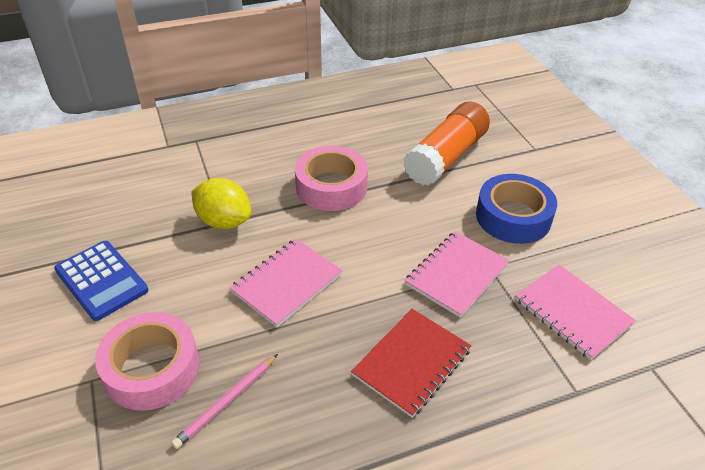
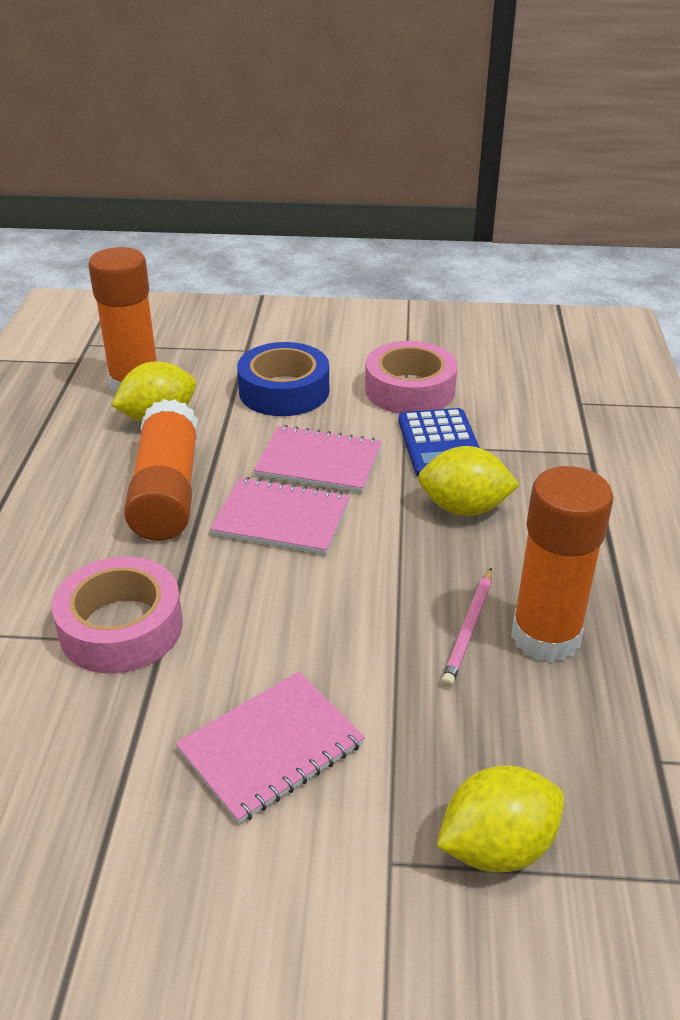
orange glue stick: [403,102,490,186] = 1 -> [88,247,157,395] [124,399,198,541] [511,466,613,663] = 3
red notebook: [351,309,471,418] = 1 -> none = 0
yellow lemon: [192,178,251,229] = 1 -> [111,361,196,422] [418,446,520,516] [436,765,564,872] = 3

